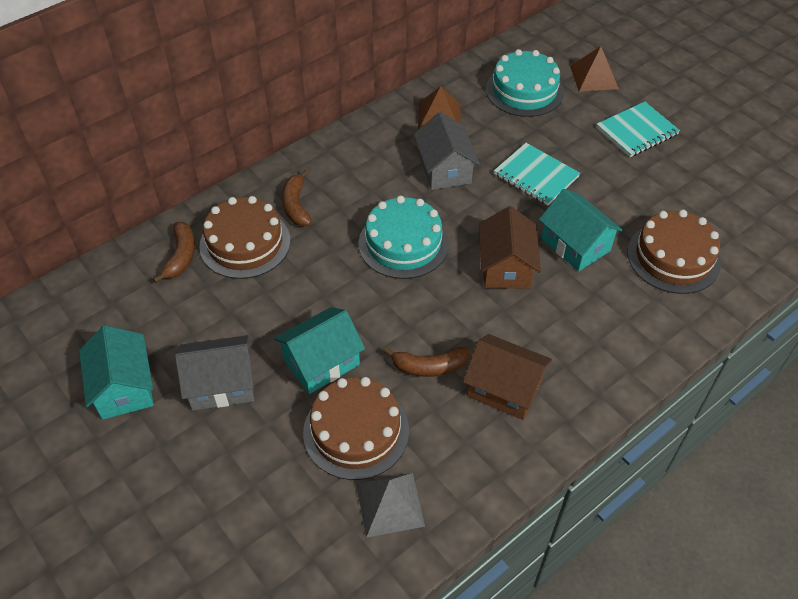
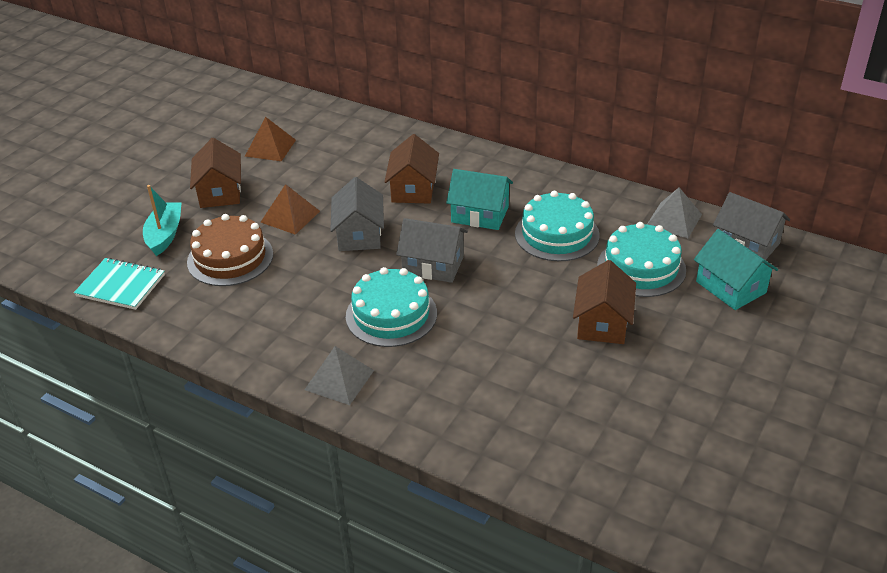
brown banana: [153,222,195,283] [282,169,312,226] [383,347,469,377] = 3 -> none = 0
brown cake: [200,196,290,279] [303,377,409,480] [628,210,721,294] = 3 -> [187,214,273,286] = 1
brown house: [463,334,552,420] [479,206,541,289] = 2 -> [190,138,241,208] [384,134,439,204] [573,260,636,344] = 3
grey house: [175,335,254,410] [414,112,480,190] = 2 -> [330,177,384,251] [396,218,468,283] [713,192,790,260] = 3
grey pyramid: [356,473,425,538] = 1 -> [305,346,374,405] [647,187,702,238] = 2
turquoise boat: none = 0 -> [143,185,182,256] = 1
turquoise cake: [358,196,449,279] [486,49,564,117] = 2 -> [346,267,437,347] [515,191,600,261] [597,222,686,297] = 3
turquoise house: [79,325,154,420] [274,307,365,394] [539,189,623,271] = 3 -> [446,169,513,230] [694,229,778,310] = 2
turquoise notebook: [494,143,580,206] [596,102,680,157] = 2 -> [74,258,165,310] = 1

